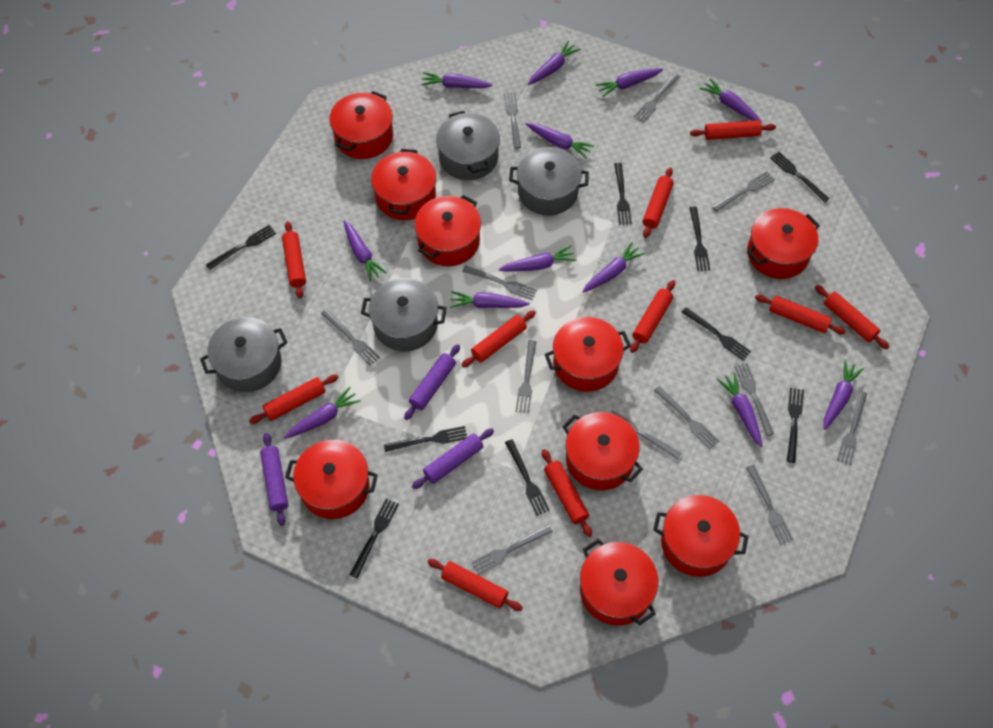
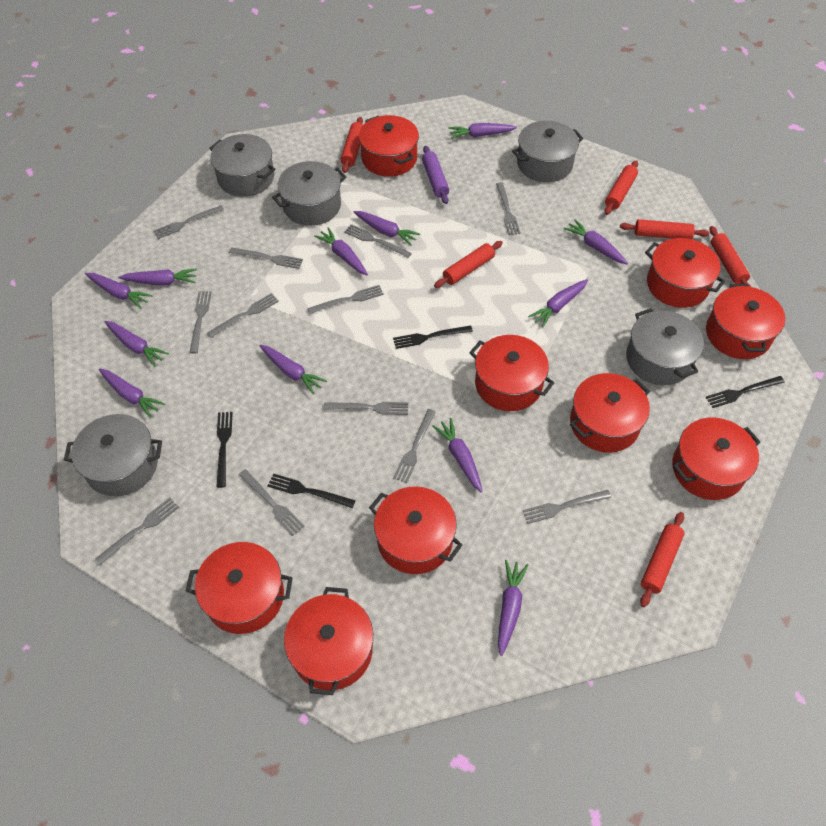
black fork: [206,225,276,270] [350,499,399,578] [384,426,467,452] [505,439,550,516] [614,163,632,225] [681,307,751,360] [690,207,710,271] [770,151,830,203] [787,388,804,463] = 9 -> [216,412,233,488] [268,473,355,508] [393,325,473,349] [706,376,785,408] = 4
grey pot: [200,317,287,392] [361,278,447,352] [436,111,500,180] [509,147,589,216] = 4 -> [64,414,162,497] [209,134,276,197] [272,161,346,226] [512,121,583,182] [626,308,704,386] = 5
purple rolling pin: [260,433,288,526] [404,344,460,420] [412,428,494,489] = 3 -> [422,146,449,204] = 1
red rolling pin: [249,374,338,424] [282,221,306,298] [428,559,523,611] [462,310,536,368] [542,449,592,537] [630,280,675,353] [642,167,674,238] [690,120,776,140] [755,295,846,334] [815,285,889,349] = 10 -> [340,117,363,173] [434,241,503,288] [604,160,638,215] [620,219,710,239] [640,512,685,607] [709,226,751,287] = 6

